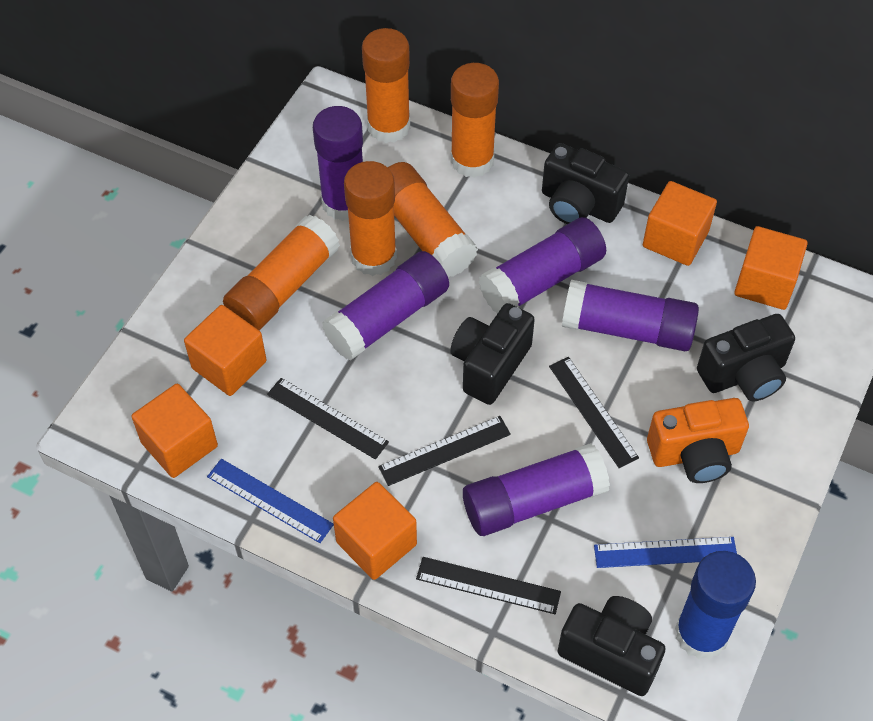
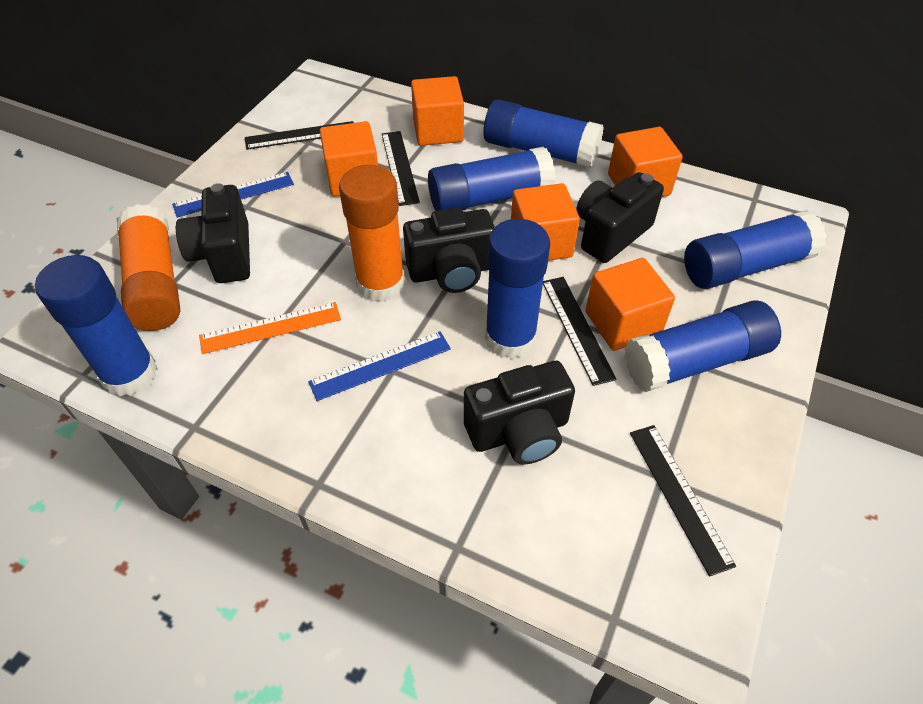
blue glue stick: [675,551,756,659] = 1 -> [35,255,158,397] [428,146,555,211] [483,99,604,168] [485,219,550,359] [624,300,781,392] [684,210,827,289] = 6
orange camera: [647,398,749,483] = 1 -> none = 0
orange glue stick: [223,215,340,330] [344,161,397,276] [362,28,410,143] [388,162,478,277] [450,63,499,178] = 5 -> [117,204,180,331] [339,165,405,302] = 2
orange ruler: none = 0 -> [199,302,341,354] = 1
purple glue stick: [313,106,363,221] [322,251,449,361] [463,443,610,536] [478,217,606,314] [562,280,699,351] = 5 -> none = 0

